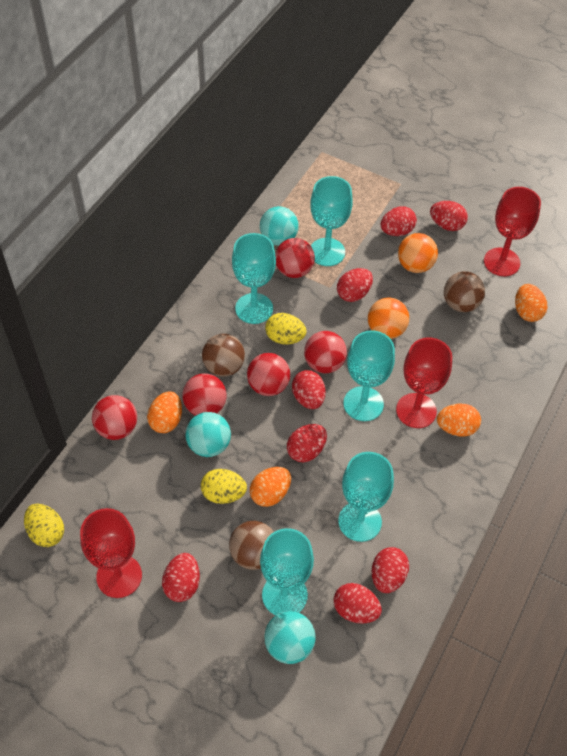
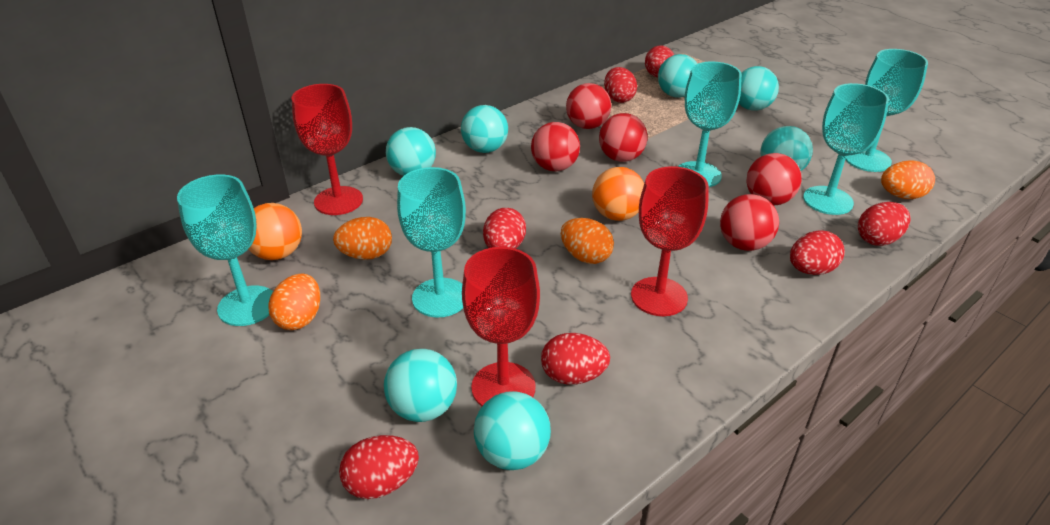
brown ball: [202,334,245,377] [229,521,274,570] [444,271,485,312] = 3 -> none = 0
red egg: [162,553,200,602] [287,424,327,462] [292,370,326,409] [334,583,382,624] [337,268,373,302] [372,547,409,593] [381,206,417,236] [430,201,468,231] = 8 -> [339,435,419,499] [483,208,526,249] [541,333,610,385] [604,67,637,103] [645,45,674,77] [790,230,845,275] [858,202,911,246] = 7
turquoise ball: [185,412,231,457] [260,206,299,246] [264,611,316,664] = 3 -> [384,349,457,422] [386,127,436,176] [461,105,508,153] [474,391,551,470] [658,54,698,98] [739,66,779,111] [760,126,813,171] = 7
yellow egg: [24,504,64,547] [201,469,247,504] [265,313,307,344] = 3 -> none = 0

